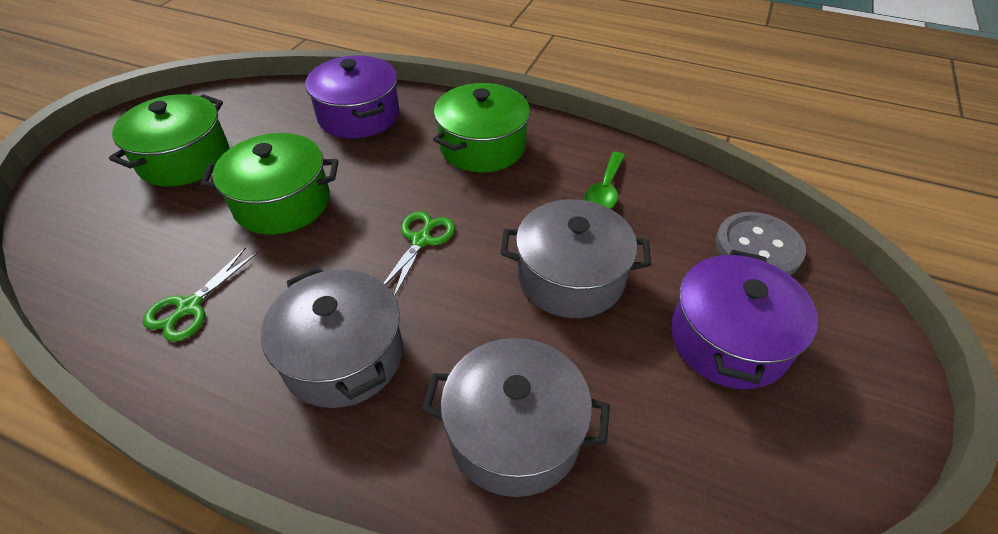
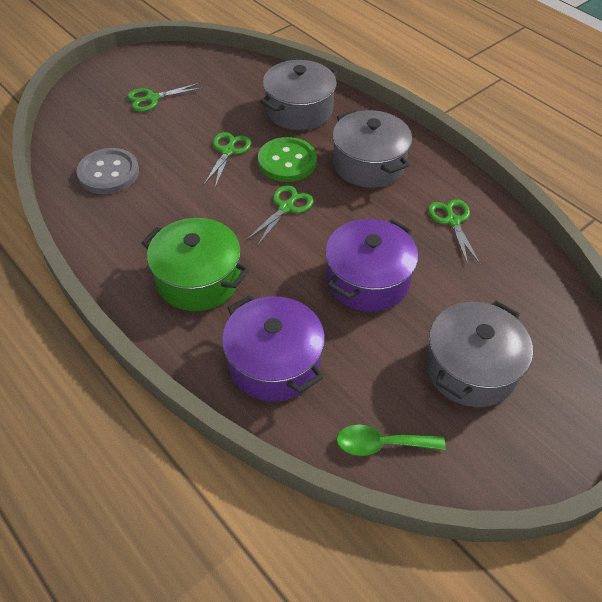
green button: none = 0 -> [258,137,317,182] = 1
green pot: [109,94,229,187] [201,133,338,235] [433,83,530,172] = 3 -> [141,218,249,311] = 1
green scissors: [143,247,257,342] [384,211,455,297] = 2 -> [127,83,203,112] [204,132,251,188] [247,185,314,246] [428,199,480,265] = 4

